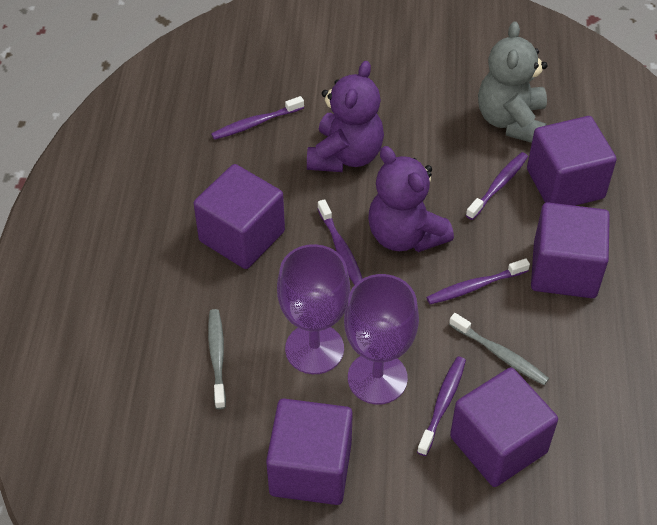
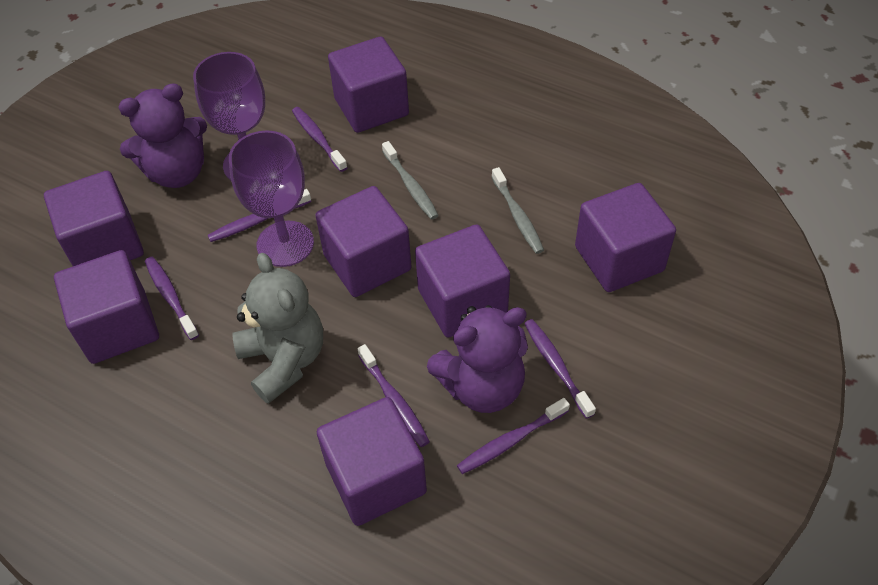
purple cube: [194,164,285,269] [266,399,353,505] [450,367,558,487] [527,116,617,206] [531,202,610,298] = 5 -> [44,171,144,266] [54,250,159,364] [315,186,412,297] [317,397,427,526] [328,37,409,133] [415,224,510,338] [575,183,676,292] = 7
purple toothbrush: [211,96,304,140] [317,199,363,285] [417,357,466,456] [426,258,530,304] [466,152,528,220] = 5 -> [145,257,199,340] [208,189,311,242] [292,107,348,172] [358,344,430,447] [457,398,570,474] [524,319,596,419] = 6

